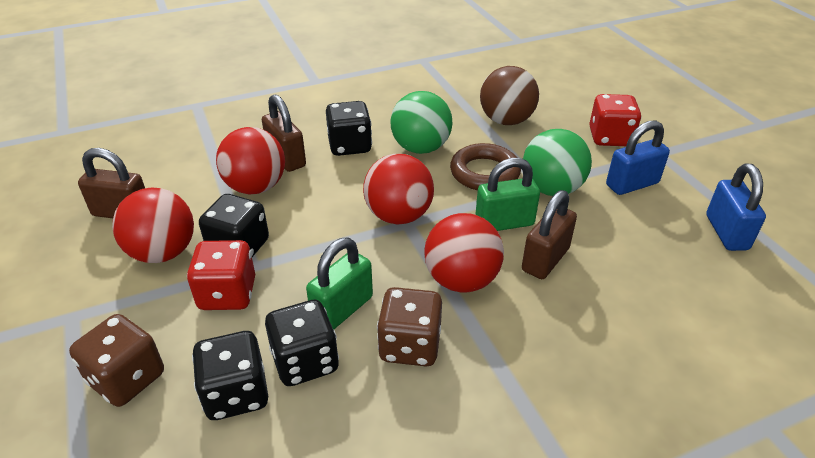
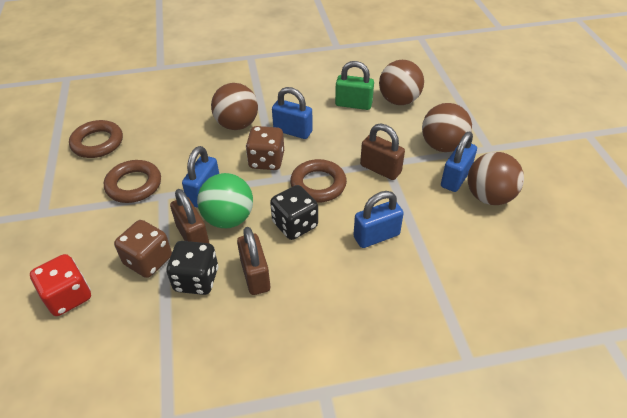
black dice: [192,331,268,420] [199,194,269,257] [265,300,339,386] [326,101,372,156] = 4 -> [166,241,218,295] [270,185,318,240] = 2
blue padlock: [606,120,670,195] [706,164,766,251] = 2 -> [182,146,219,208] [272,87,313,139] [354,191,404,248] [441,131,477,192] = 4
brown ball: [480,66,539,125] = 1 -> [211,83,258,130] [379,60,424,105] [422,103,472,152] [468,152,524,205] = 4
brown ring: [450,143,521,190] = 1 -> [69,120,123,158] [104,160,161,203] [290,159,347,202] = 3
green ball: [390,91,452,154] [523,129,592,196] = 2 -> [197,173,253,228] = 1
green padlock: [306,238,373,330] [475,158,540,231] = 2 -> [335,61,374,110] = 1
red ball: [112,187,194,263] [216,127,285,194] [363,154,434,225] [424,213,504,293] = 4 -> none = 0
red dice: [187,240,255,310] [589,94,641,146] = 2 -> [30,254,91,316] = 1

